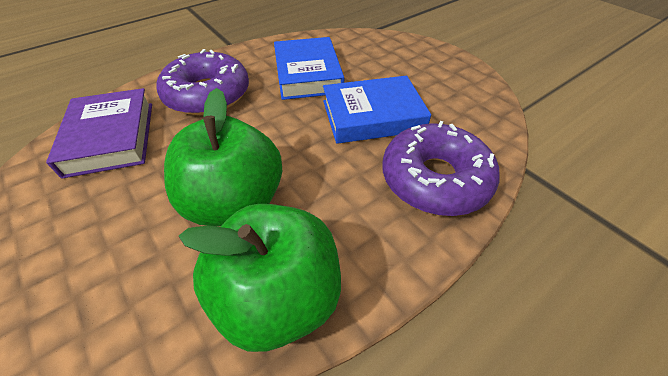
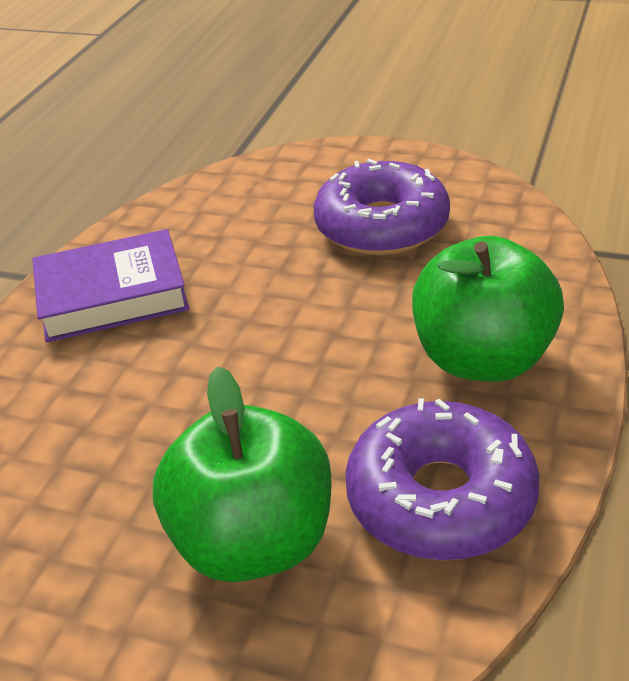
blue book: [274,37,344,100] [323,76,431,144] = 2 -> none = 0

